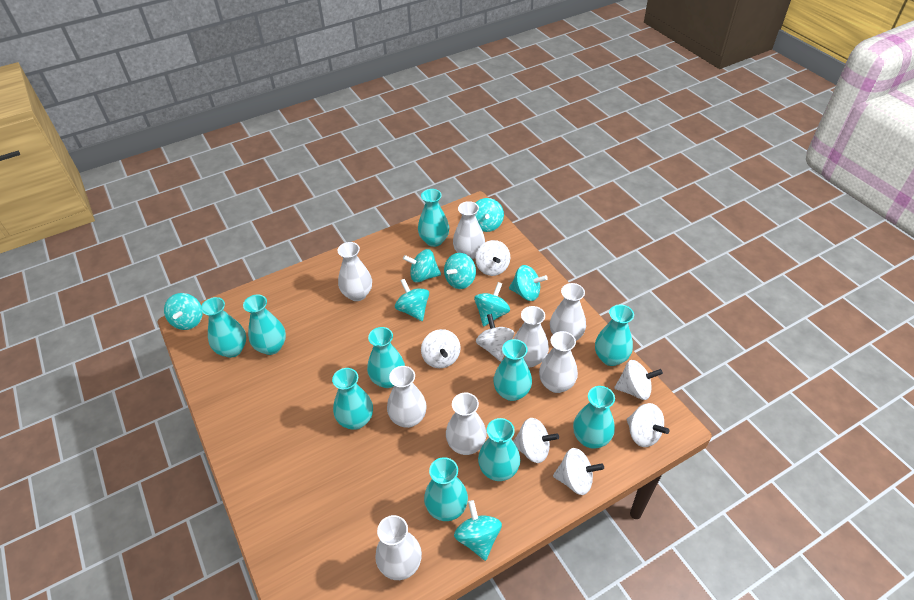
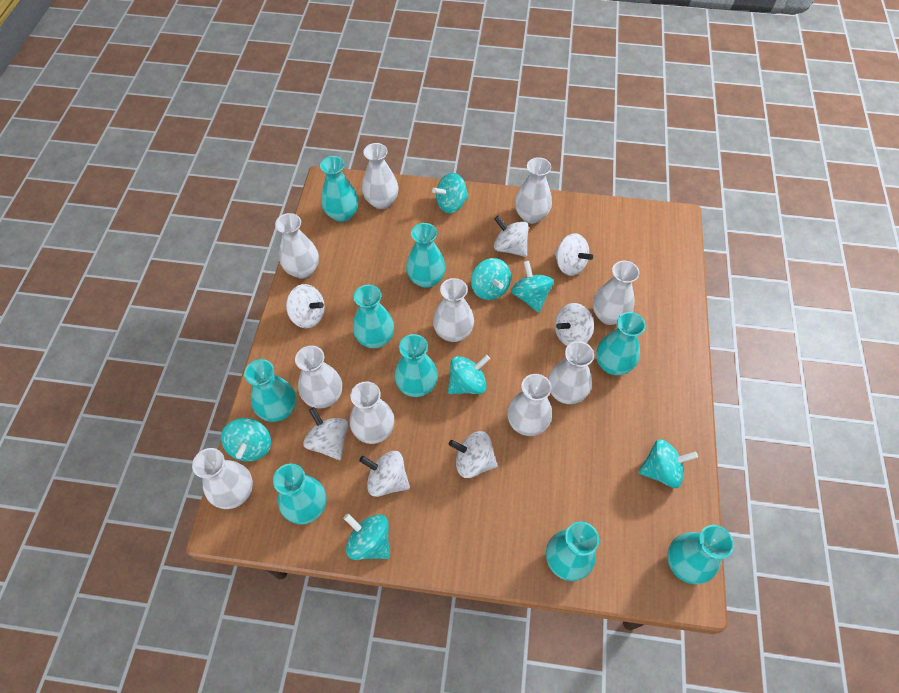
turquoise spinning top: [164,293,203,330] [395,279,429,321] [403,249,441,283] [444,253,476,289] [454,500,502,561] [474,282,510,326] [475,198,504,232] [509,265,548,301] = 8 -> [221,418,271,462] [343,514,390,560] [432,173,468,213] [448,355,490,394] [471,258,511,300] [511,261,554,313] [638,439,698,488] = 7
turquoise vase: [201,297,246,358] [243,295,286,355] [332,368,373,430] [367,327,405,388] [418,189,449,247] [424,457,468,521] [478,418,520,481] [493,339,532,401] [573,386,615,449] [595,304,634,366] = 10 -> [244,359,296,422] [273,463,326,525] [320,156,358,222] [353,285,394,348] [394,334,438,397] [406,223,446,288] [546,521,599,581] [596,312,646,375] [667,525,734,584] = 9
white vase: [338,242,372,301] [375,515,422,580] [387,366,427,428] [446,393,487,455] [453,201,485,259] [514,306,549,367] [539,331,578,393] [550,283,586,341] = 8 -> [192,448,253,509] [275,213,319,279] [295,346,342,408] [350,381,395,444] [362,143,398,209] [433,278,474,342] [507,374,552,436] [515,157,552,224] [548,341,594,404] [593,261,640,325] = 10

